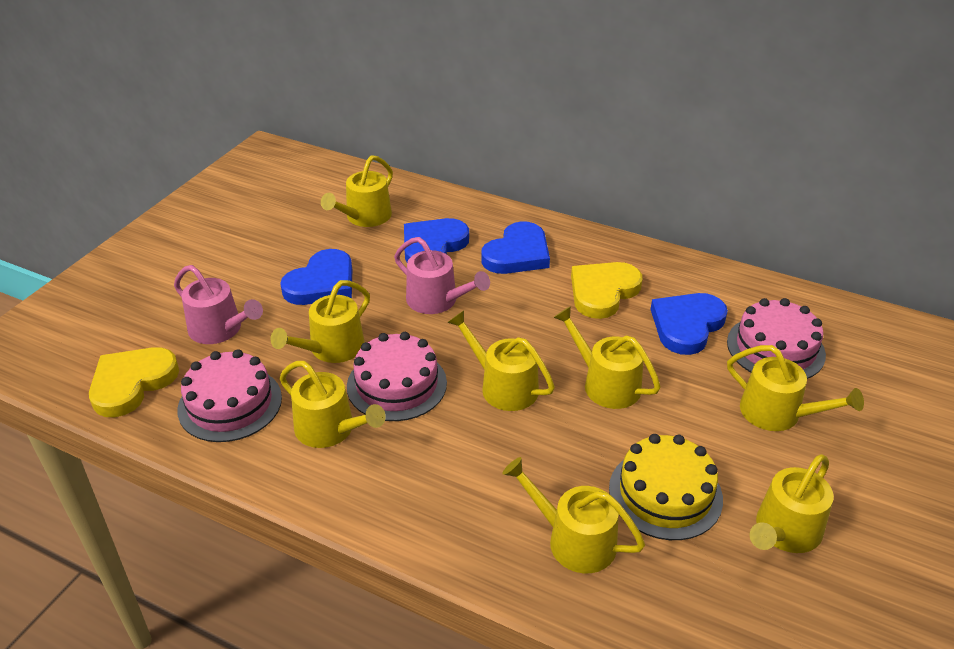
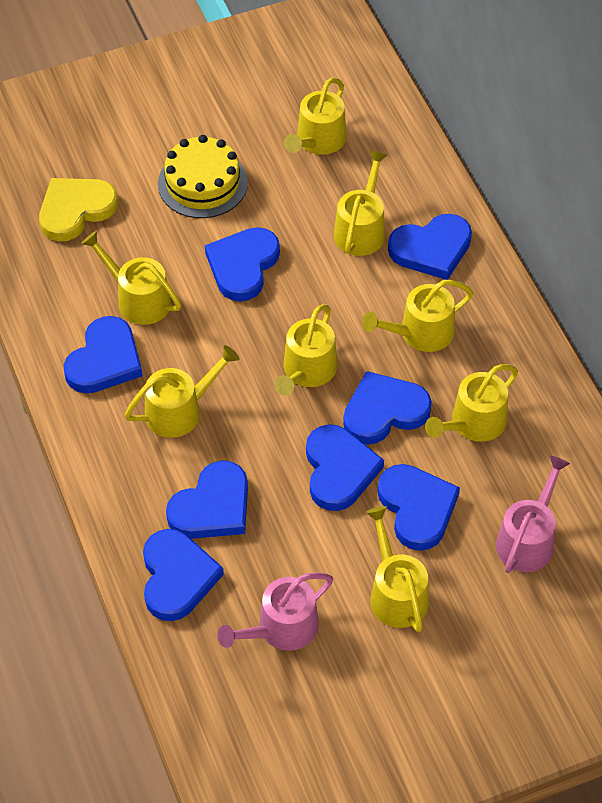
blue heart: [280,249,352,305] [404,218,469,262] [481,221,550,274] [650,293,728,355] = 4 -> [64,316,143,393] [143,529,224,621] [166,461,248,539] [205,227,280,301] [306,424,384,511] [343,371,432,445] [378,464,460,551] [388,214,472,280] = 8
pink cake: [177,349,282,442] [347,332,447,421] [727,298,826,379] = 3 -> none = 0
yellow heart: [89,347,179,417] [571,262,642,319] = 2 -> [39,178,118,242] = 1

